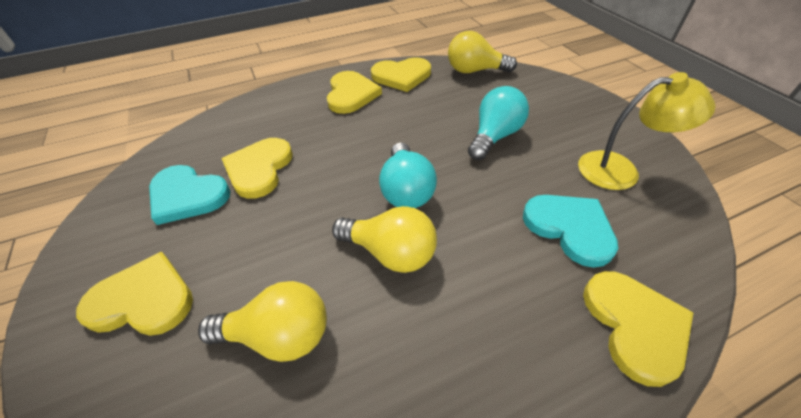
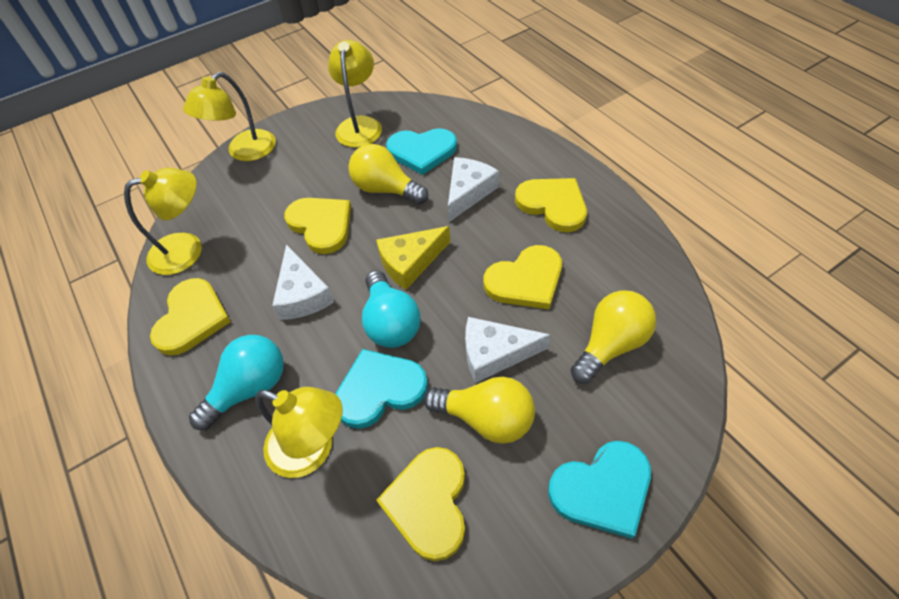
turquoise heart: [149,165,231,225] [523,195,618,268] = 2 -> [336,349,428,429] [386,128,457,175] [548,441,651,539] = 3
white cheese: none = 0 -> [272,244,334,320] [448,157,499,222] [465,317,551,383] = 3
yellow cheese: none = 0 -> [376,226,450,290] = 1
yellow lamp: [578,72,716,190] = 1 -> [124,168,202,275] [183,72,276,161] [255,387,343,478] [328,40,382,147] = 4

